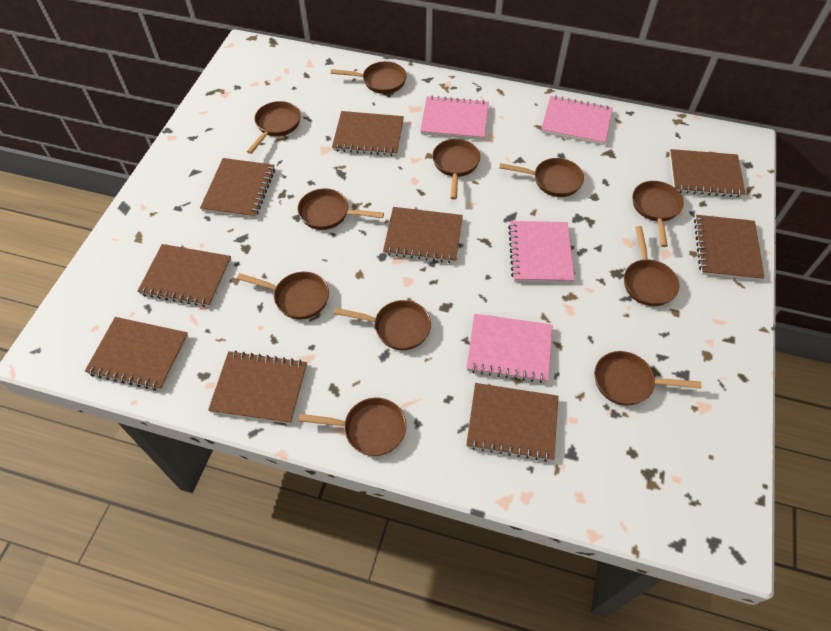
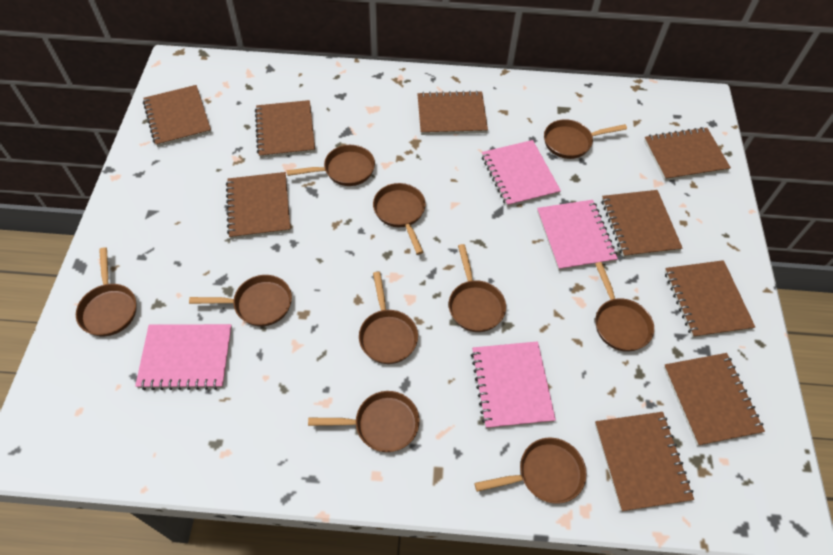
brown pan: [237,272,329,319] [247,101,301,154] [298,188,384,230] [299,398,406,456] [331,61,407,94] [334,300,431,350] [432,139,480,200] [499,158,584,197] [594,351,701,406] [624,226,679,306] [633,181,684,247] = 11 -> [76,247,137,336] [189,275,292,327] [287,145,375,186] [308,391,420,452] [359,272,418,364] [373,183,426,255] [449,244,506,332] [474,438,586,504] [544,119,627,159] [595,262,654,352] = 10

